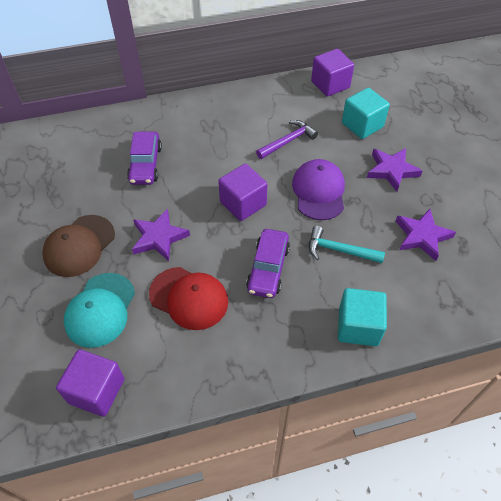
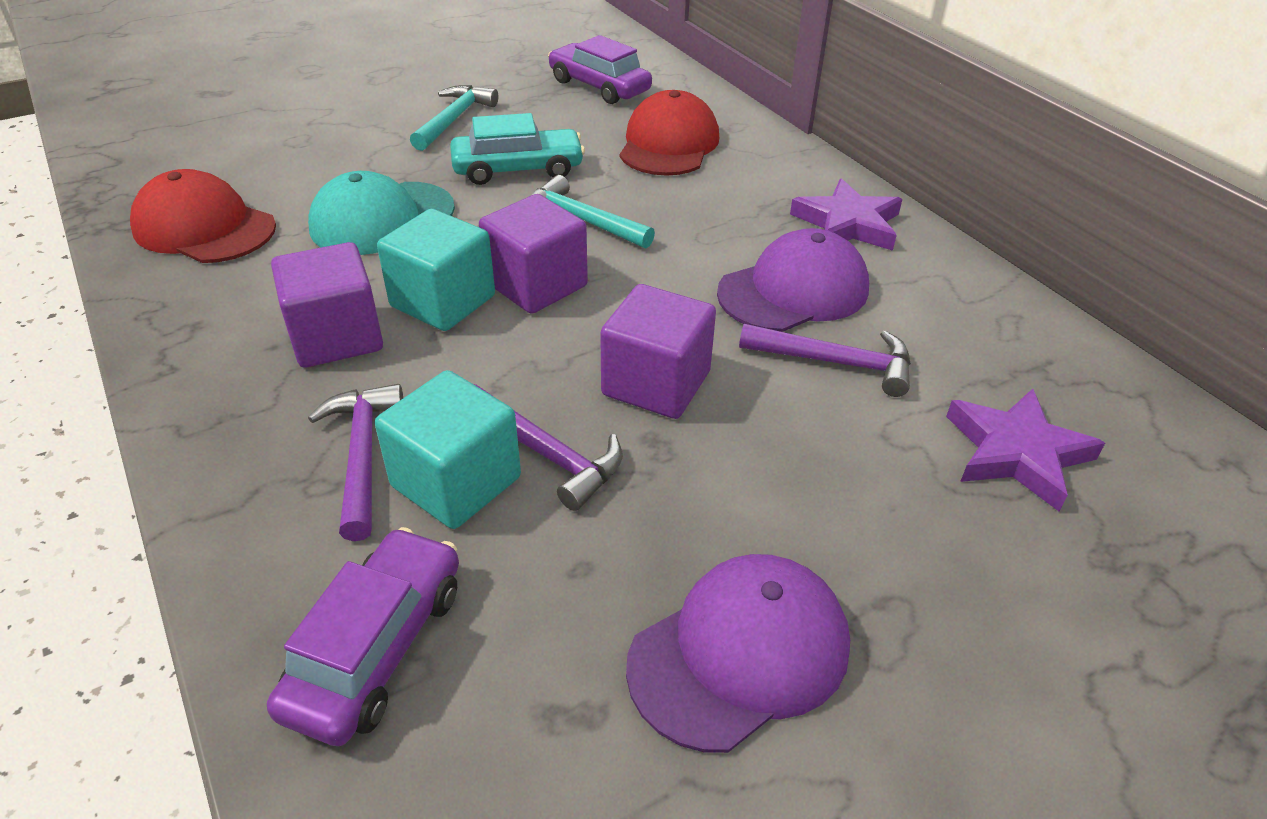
brown cap: [42,215,115,277] = 1 -> none = 0
purple cap: [292,159,345,220] = 1 -> [626,554,850,753] [717,228,869,332] = 2
purple hammer: [256,120,318,159] = 1 -> [308,384,403,541] [474,384,622,511] [739,324,911,397] = 3
purple star: [132,209,190,261] [367,148,422,192] [396,209,456,261] = 3 -> [790,178,902,251] [946,389,1105,511] = 2
red cap: [149,267,228,330] = 1 -> [130,169,276,263] [620,90,719,176] = 2
turquoise car: none = 0 -> [450,113,585,185] = 1
turquoise hammer: [309,226,385,263] = 1 -> [410,85,498,151] [530,175,655,248] = 2

